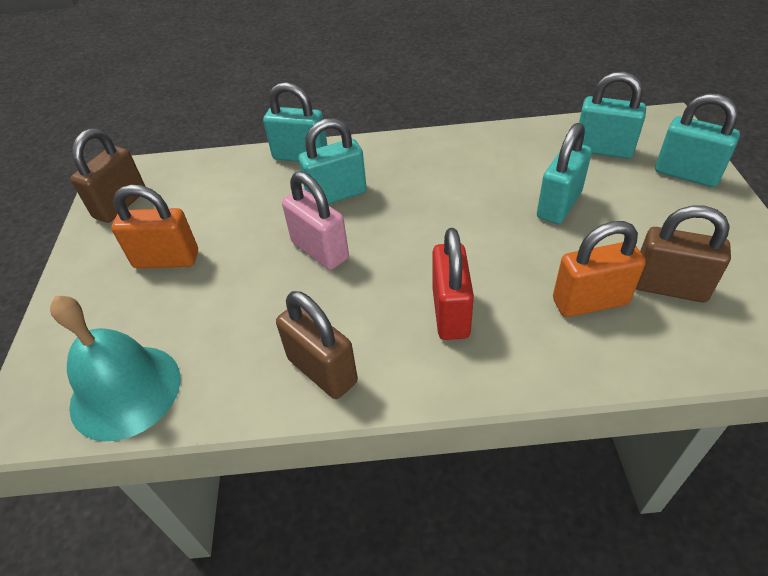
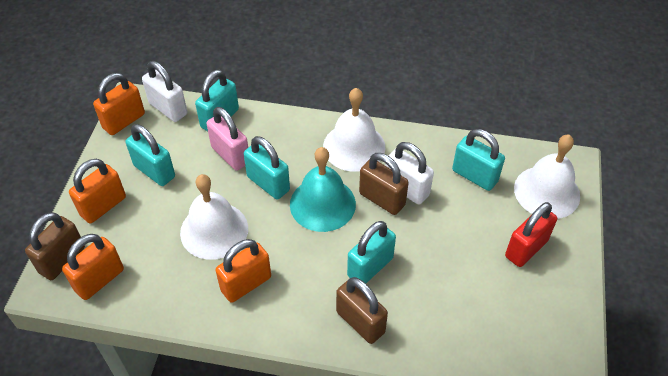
orange padlock: [111,185,198,268] [553,221,646,317] = 2 -> [62,234,124,300] [69,159,126,223] [93,73,145,135] [215,239,271,303] = 4
white bell: none = 0 -> [180,174,248,260] [323,88,385,172] [514,135,580,219] = 3
white padlock: none = 0 -> [142,61,187,122] [385,142,434,205] = 2

